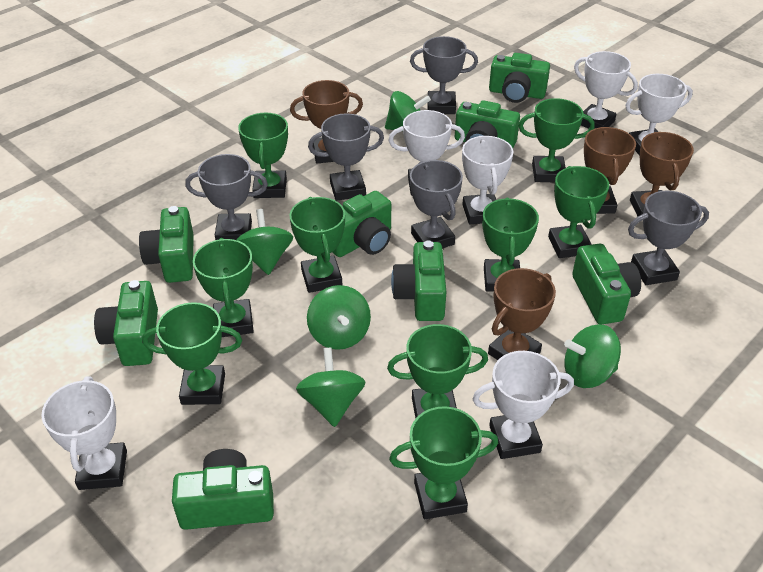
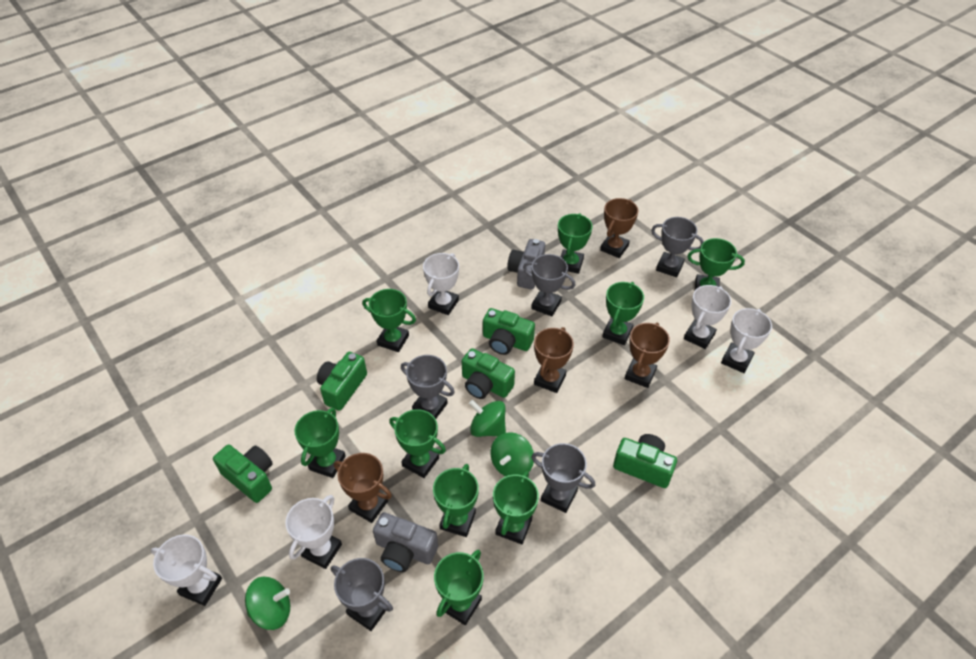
green camera: [94,280,158,366] [139,206,194,283] [172,449,274,530] [332,191,391,257] [391,241,446,321] [455,100,520,148] [489,53,550,103] [572,244,641,324] = 8 -> [213,445,273,503] [317,352,367,411] [462,348,515,399] [483,308,535,355] [613,434,677,488] = 5
green spinning top: [236,209,293,275] [296,347,365,427] [307,285,371,350] [385,91,431,130] [564,324,621,388] = 5 -> [245,577,290,630] [469,400,506,437] [490,432,534,476] = 3
grey camera: none = 0 -> [373,512,438,572] [507,239,545,289] = 2
white trophy: [41,376,127,490] [388,110,465,196] [462,136,514,224] [472,351,574,459] [574,51,638,129] [625,74,693,156] = 6 -> [151,535,222,606] [285,495,342,569] [423,253,459,315] [684,285,731,349] [721,308,772,373] = 5

